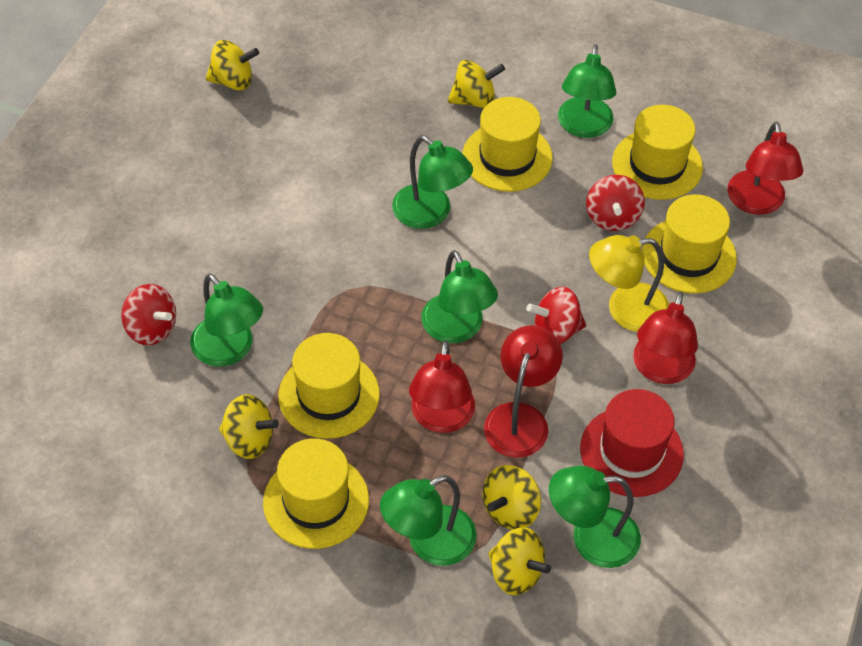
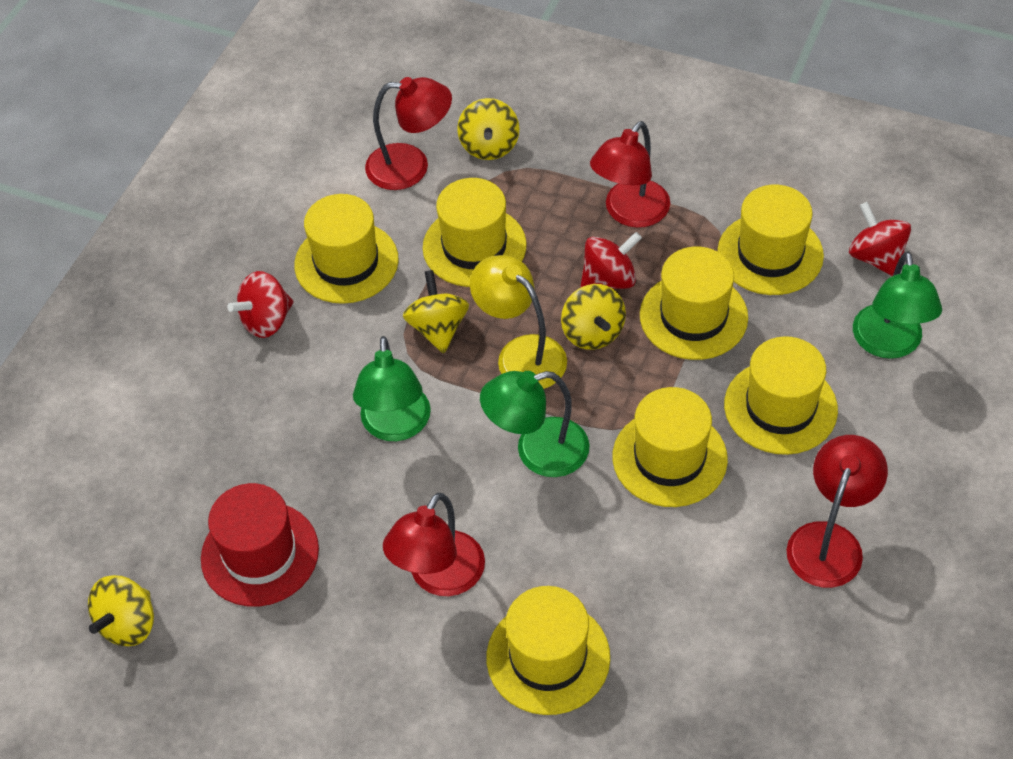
green lamp: [190,274,263,367] [380,475,476,566] [392,135,473,229] [421,250,498,343] [549,466,641,568] [558,45,616,138] = 6 -> [353,336,431,441] [480,371,589,477] [853,251,942,359] = 3
yellow hat: [263,438,369,549] [278,333,380,439] [463,97,553,192] [612,105,703,200] [642,194,737,294] = 5 -> [294,194,399,304] [423,178,527,287] [486,586,610,715] [613,387,728,507] [640,247,748,360] [717,185,824,295] [724,336,838,455] = 7
yellow spinning top: [206,40,259,91] [219,394,279,459] [448,60,505,108] [482,465,541,530] [488,527,551,595] = 5 -> [88,575,154,646] [403,270,469,353] [457,98,519,160] [561,284,626,350] = 4

